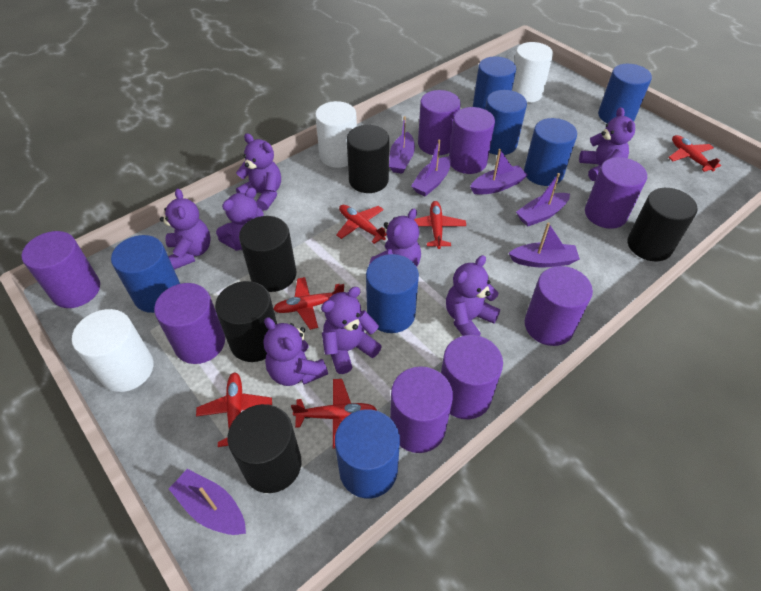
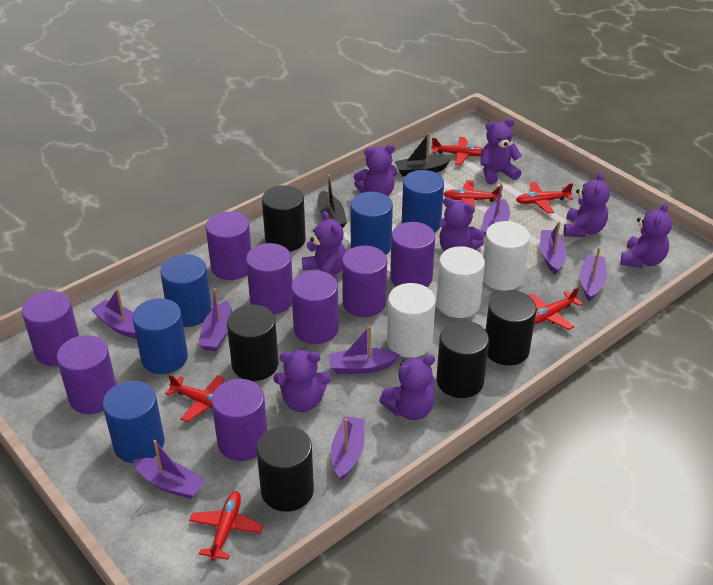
black boat: none = 0 -> [317,175,347,228] [395,133,451,176] = 2
blue cylinder: [111,235,180,313] [335,409,400,498] [366,254,419,333] [473,56,516,109] [485,90,527,155] [524,118,577,186] [598,64,652,123] = 7 -> [103,381,164,463] [132,298,188,374] [160,254,212,327] [350,192,393,255] [402,170,444,233] = 5
purple boat: [169,469,246,535] [389,116,415,174] [411,139,451,196] [470,149,528,195] [509,222,580,268] [516,173,570,227] = 6 -> [91,289,136,339] [133,440,205,499] [198,288,232,351] [328,326,400,374] [331,416,365,480] [482,183,510,236] [540,221,567,275] [580,247,607,301] = 8

